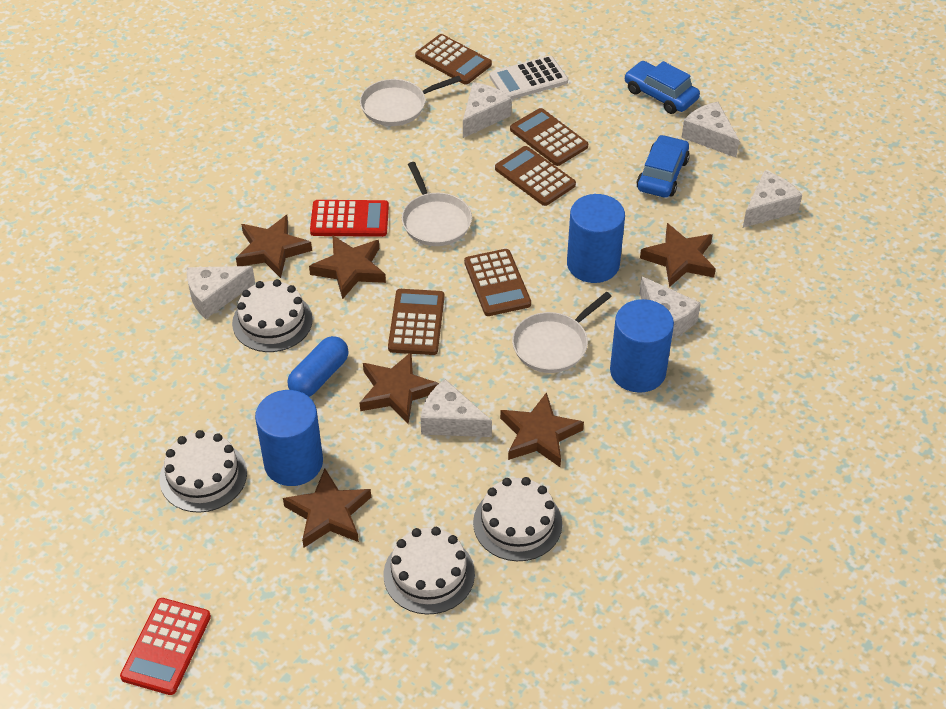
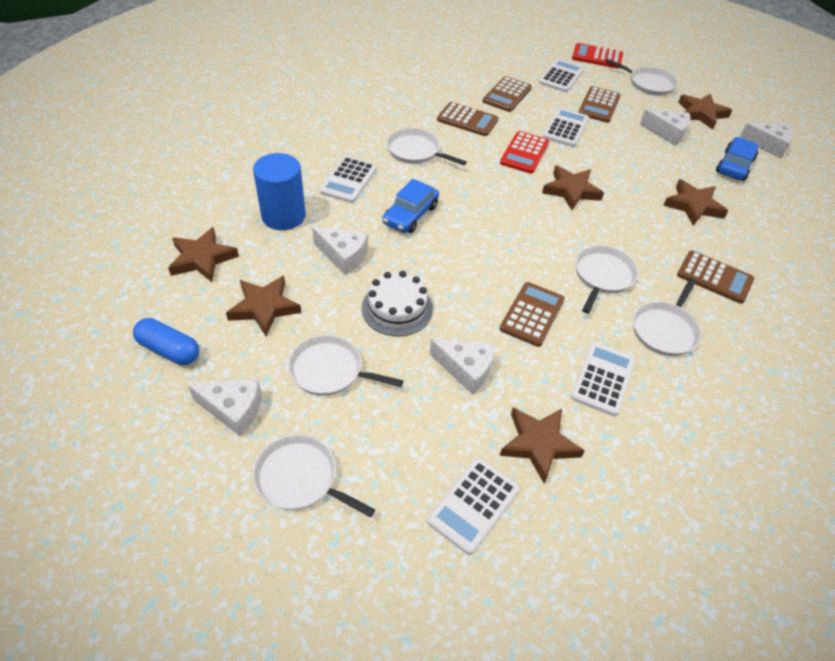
blue cylinder: [255,390,323,486] [567,194,625,283] [610,299,674,393] = 3 -> [253,153,306,230] = 1
white cake: [160,430,247,513] [232,279,313,352] [383,527,475,614] [473,477,562,561] = 4 -> [362,271,433,337] = 1
white calculator: [490,55,568,99] = 1 -> [320,156,377,203] [427,458,520,555] [539,59,584,92] [543,108,589,147] [571,342,636,416] = 5
white cheese: [186,266,255,319] [421,379,492,437] [463,82,512,138] [639,277,701,338] [682,102,739,158] [743,170,802,228] = 6 -> [188,379,262,437] [312,227,368,275] [430,339,495,395] [640,109,690,146] [740,123,794,158] = 5
white pan: [360,76,461,126] [402,162,472,246] [512,292,612,373] = 3 -> [253,434,375,517] [288,335,403,396] [387,128,467,165] [575,245,638,313] [606,59,678,96] [633,278,701,356] = 6

